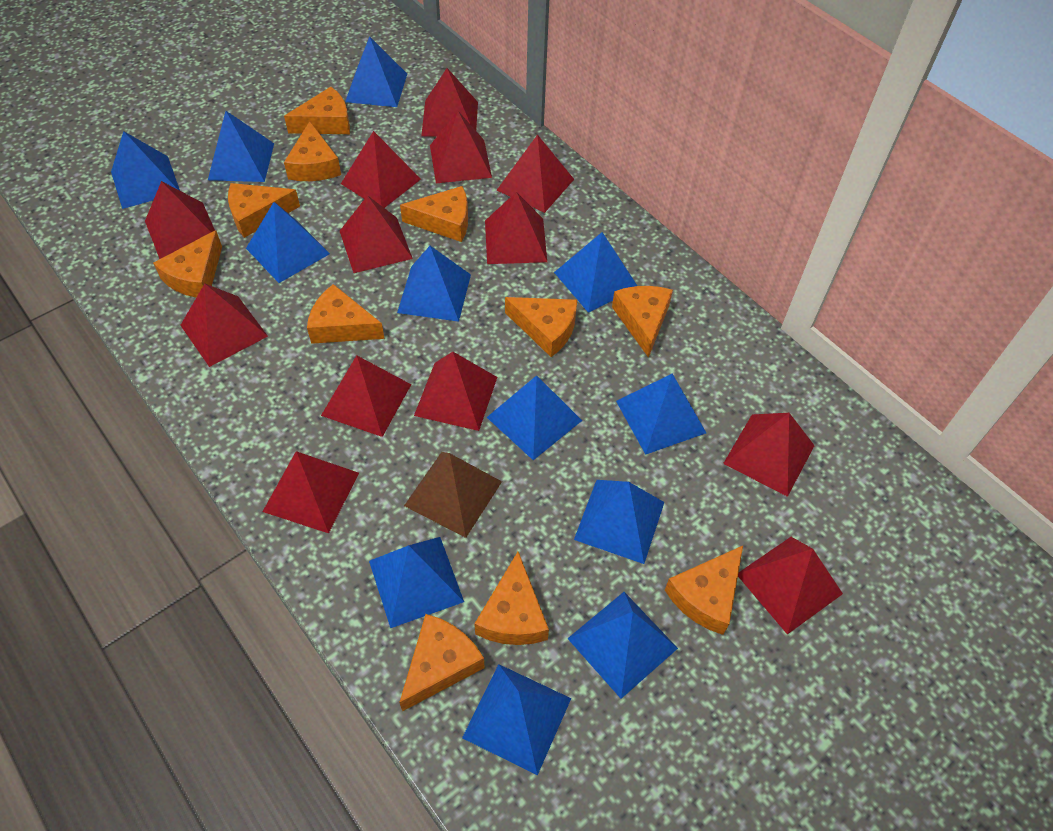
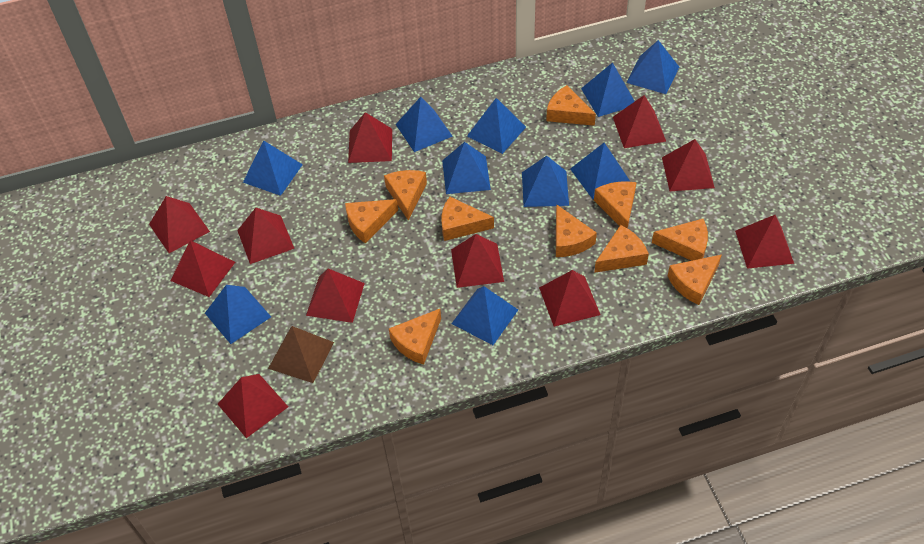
blue pyramid: [111,131,180,209] [208,111,274,182] [246,202,330,283] [345,36,407,107] [369,537,464,628] [397,246,471,322] [462,664,571,775] [487,375,582,460] [554,232,637,313] [567,592,678,699] [574,480,664,564] [616,374,706,455] = 12 -> [205,285,271,344] [243,141,303,196] [396,97,453,152] [442,142,491,194] [451,286,518,345] [467,98,526,154] [522,156,569,207] [570,143,631,199] [581,62,635,117] [626,40,679,94] = 10
orange cheese: [153,230,222,297] [228,183,300,238] [284,87,350,134] [284,121,341,181] [307,284,385,344] [399,614,485,711] [400,186,468,242] [474,552,549,645] [505,297,577,357] [612,286,673,358] [665,546,743,635] = 11 -> [345,199,398,243] [384,170,427,221] [389,309,441,365] [441,197,494,241] [546,85,596,126] [556,205,597,257] [594,181,637,228] [594,225,649,273] [652,219,708,261] [668,254,722,305] = 10
red pyramid: [145,181,215,259] [180,284,268,367] [262,451,359,533] [321,355,411,437] [340,195,413,273] [341,131,421,208] [414,352,497,431] [421,68,478,137] [430,111,492,183] [485,192,547,264] [497,134,574,213] [723,413,815,497] [738,537,843,634] = 13 -> [149,196,210,253] [170,240,235,297] [218,374,288,438] [237,208,294,264] [306,269,365,323] [348,112,392,163] [451,234,504,288] [539,270,600,327] [613,95,666,148] [662,139,715,191] [735,215,794,269] = 11

